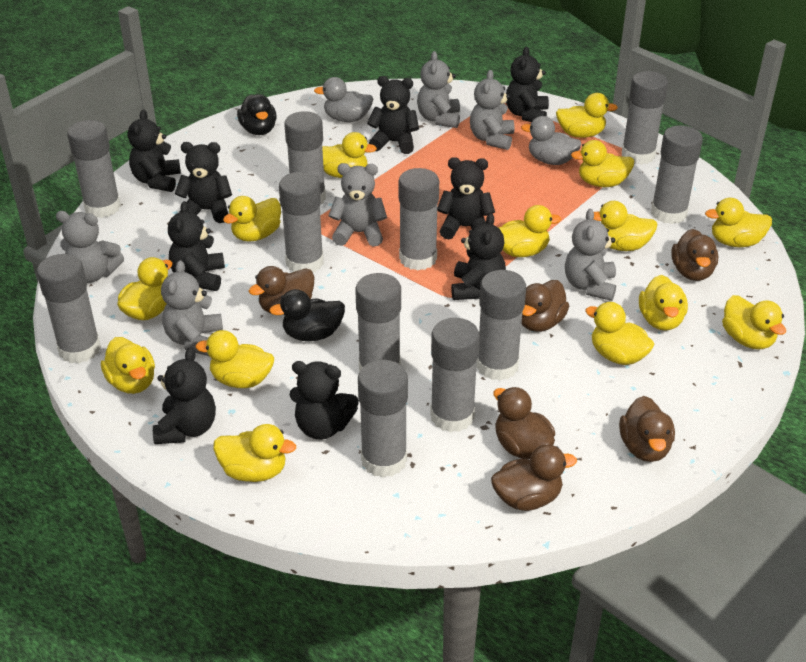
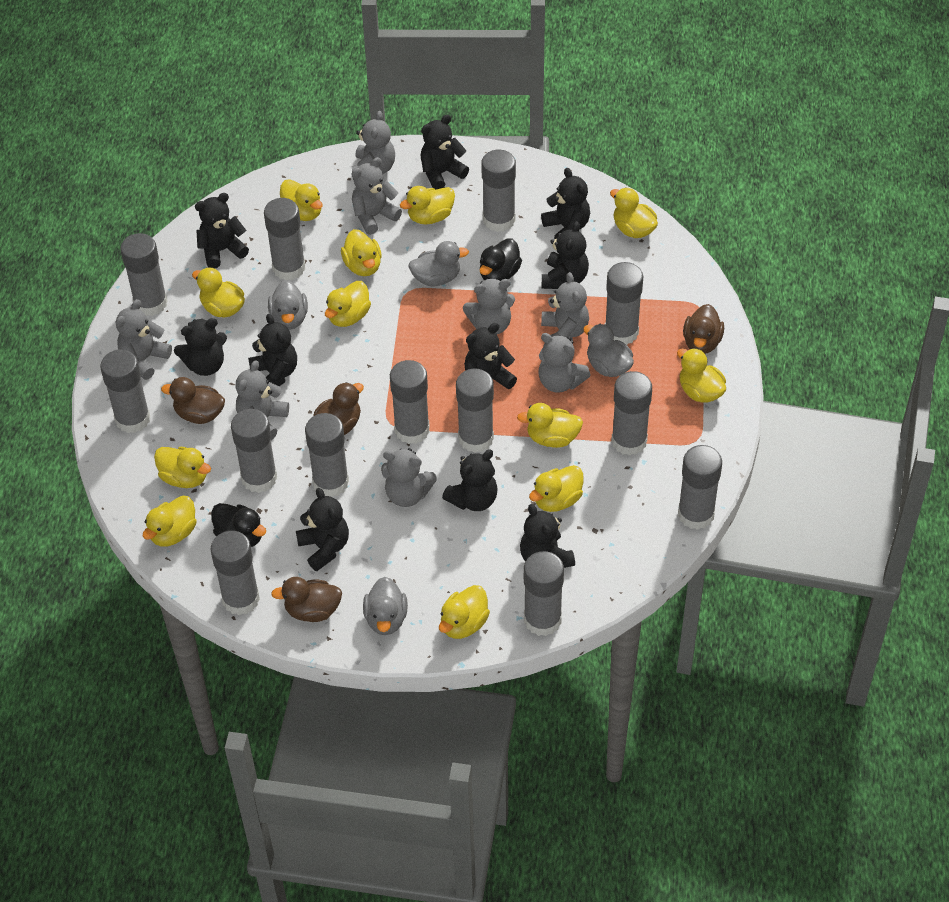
black teddy bear: [128,110,181,192] [153,347,216,444] [168,201,225,291] [175,142,232,223] [289,361,359,440] [367,76,419,154] [437,157,495,239] [451,213,506,300] [506,47,549,122] = 9 -> [174,318,227,376] [195,193,249,269] [248,314,297,386] [296,488,349,571] [420,115,469,189] [442,449,498,511] [464,323,517,389] [520,504,575,568] [541,168,590,239] [542,221,589,289] = 10
brown duck: [249,266,314,313] [491,444,577,511] [494,387,555,459] [521,280,569,332] [619,396,675,462] [671,229,718,281] = 6 -> [161,377,225,424] [271,577,342,622] [314,382,364,435] [683,304,724,354] = 4
grey duck: [314,77,373,122] [521,116,582,165] = 2 -> [268,280,308,330] [363,577,408,635] [408,241,469,287] [583,324,634,377] = 4
grey glue stick: [37,254,101,363] [67,120,121,218] [279,172,324,272] [284,111,326,204] [355,273,401,372] [358,360,408,478] [399,168,439,271] [430,318,480,432] [476,270,526,381] [622,71,668,165] [651,125,703,224] = 11 -> [100,350,150,433] [120,233,168,316] [210,531,260,615] [231,409,277,493] [264,198,305,280] [305,413,349,497] [390,360,430,444] [456,369,494,453] [481,150,516,232] [524,551,564,636] [605,262,643,345] [611,371,652,456] [678,445,722,530] = 13
grey teddy bear: [56,211,124,283] [161,260,223,356] [328,163,387,246] [417,51,460,128] [470,70,514,150] [565,209,616,301] = 6 -> [116,299,172,380] [236,360,289,441] [352,111,395,174] [352,157,402,235] [381,448,437,507] [463,278,515,334] [538,333,591,393] [541,272,589,341] = 8
yellow duck: [101,337,155,394] [117,257,172,320] [195,330,274,388] [213,424,296,482] [223,196,281,242] [322,132,377,178] [498,205,561,257] [556,93,618,138] [571,140,634,187] [585,302,654,365] [593,201,657,251] [639,275,688,331] [705,198,772,247] [722,295,786,350] = 14 -> [143,496,197,547] [154,447,211,488] [192,267,245,318] [280,179,323,221] [325,281,371,327] [341,229,382,276] [400,186,455,225] [439,585,490,639] [517,403,583,448] [529,465,584,512] [610,187,658,238] [677,348,726,403] = 12

